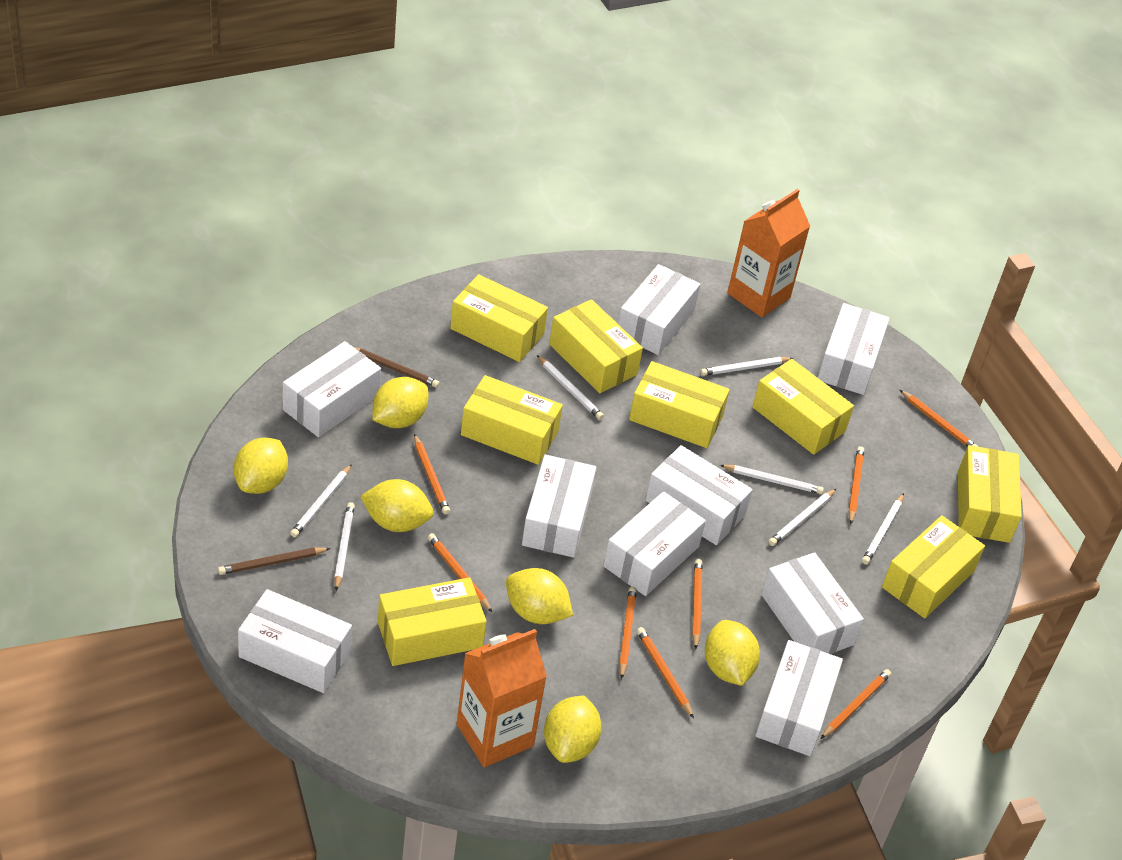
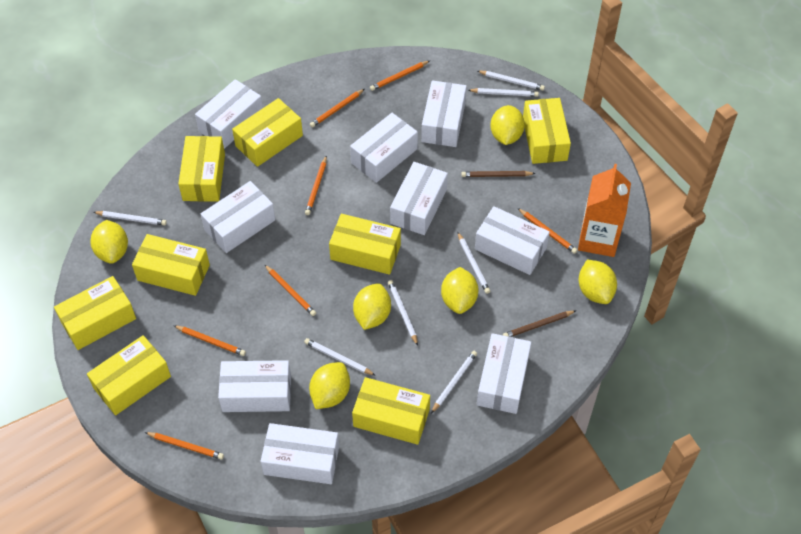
orange carton: [457,629,547,767] [727,189,810,317] = 2 -> [578,164,631,257] = 1
orange pencil: [414,434,450,515] [428,533,493,613] [619,586,637,679] [637,627,694,718] [692,559,703,649] [821,669,891,739] [848,446,864,525] [900,390,979,447] = 8 -> [145,432,224,460] [173,325,246,356] [265,265,316,316] [305,156,327,215] [310,89,365,127] [370,61,429,91] [518,208,577,254] = 7

